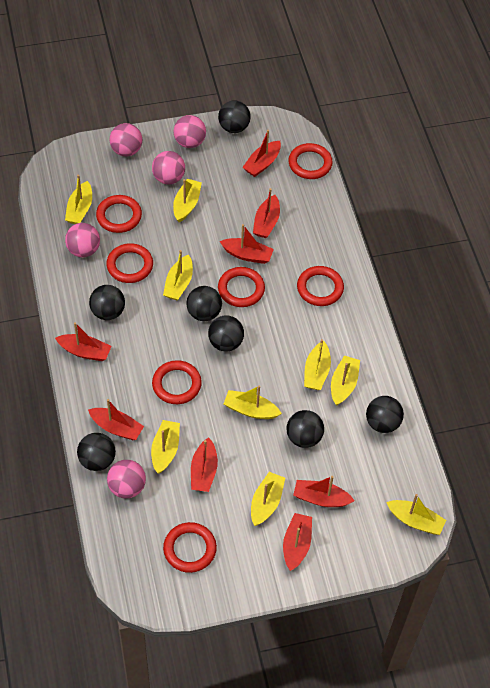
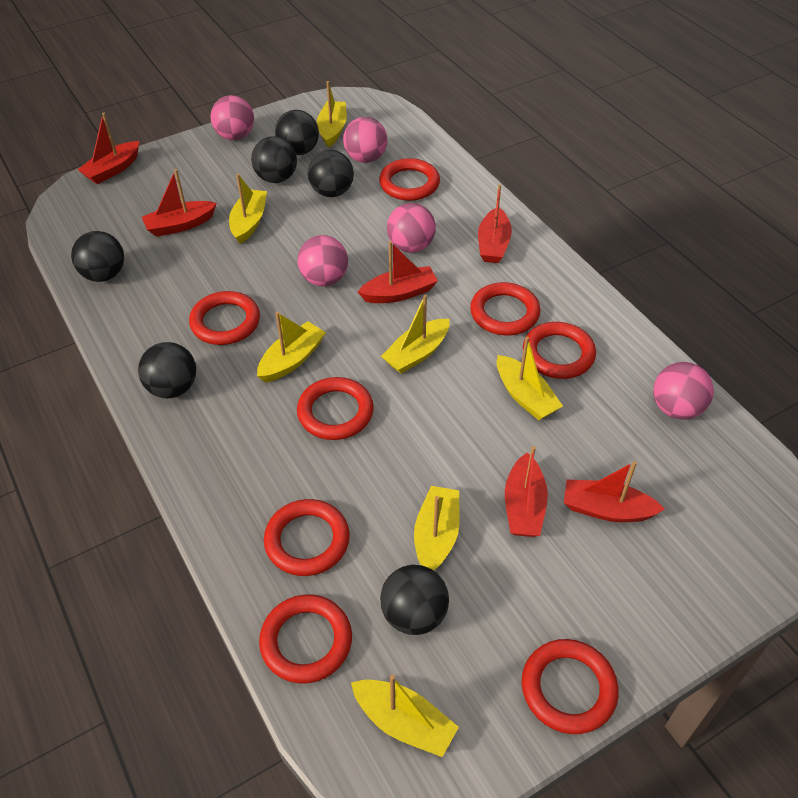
black ball: [77,433,116,471] [89,285,125,320] [186,286,222,321] [208,315,244,352] [218,100,251,133] [287,410,324,448] [366,396,404,433] = 7 -> [71,231,124,282] [138,342,196,398] [251,136,297,183] [275,110,319,155] [308,150,354,197] [380,565,449,635] = 6
red boat: [55,322,112,361] [88,399,144,440] [191,438,218,492] [220,224,274,264] [242,130,281,177] [253,188,280,238] [283,513,312,571] [293,476,355,507] = 8 -> [77,113,139,184] [142,169,217,237] [358,241,438,303] [478,184,512,263] [505,446,548,537] [564,461,665,522] = 6
red ring: [96,195,142,233] [106,243,153,283] [152,360,202,404] [163,522,217,573] [218,267,265,307] [288,143,333,179] [297,266,344,306] = 7 -> [189,291,260,345] [259,595,352,683] [264,499,350,576] [297,377,374,440] [379,158,440,201] [470,282,540,336] [522,639,619,734] [523,322,596,379] = 8
yellow boat: [65,175,92,224] [151,420,180,474] [163,250,193,300] [173,179,202,222] [224,386,282,419] [251,472,285,526] [304,339,331,390] [331,355,360,406] [386,494,446,535] = 9 -> [229,174,267,244] [257,312,326,383] [317,81,347,148] [351,675,459,757] [381,295,450,374] [414,486,460,571] [497,337,563,420] = 7

